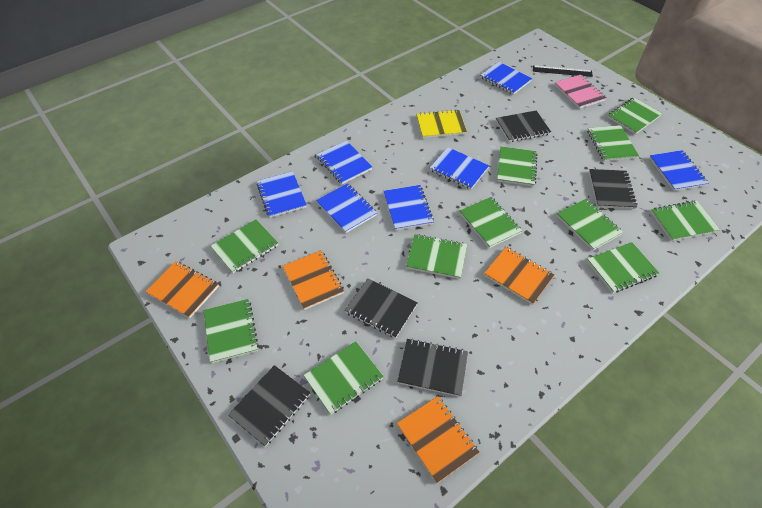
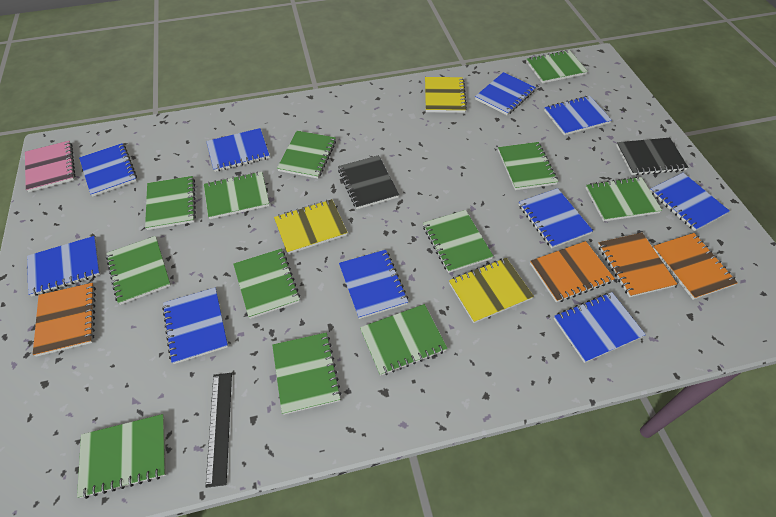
black notebook: [228,365,310,447] [345,278,418,338] [397,338,468,397] [496,110,551,142] [589,169,638,209] = 5 -> [338,155,399,209] [616,138,688,175] = 2
blue notebook: [257,171,307,218] [316,141,372,184] [316,183,377,233] [384,185,434,231] [430,147,489,189] [480,62,532,95] [649,150,709,191] = 7 -> [27,236,101,296] [79,143,137,197] [162,288,228,364] [206,128,270,172] [339,250,408,319] [475,72,536,115] [519,188,593,248] [544,96,612,135] [554,292,646,363] [650,173,730,231] = 10
green notebook: [204,299,259,363] [211,219,278,273] [304,341,384,415] [406,234,467,279] [460,197,522,248] [497,146,537,187] [557,199,623,251] [587,125,639,161] [587,242,659,293] [607,97,662,134] [651,200,720,241] = 11 -> [77,414,166,499] [106,236,171,305] [145,176,196,230] [204,172,269,219] [233,249,300,319] [272,332,342,415] [277,131,336,178] [360,304,448,376] [423,210,494,273] [498,142,558,190] [526,50,588,83] [586,177,662,222] = 12
yellow notebook: [416,109,467,138] = 1 -> [274,199,348,254] [425,77,467,113] [449,258,534,323] = 3

